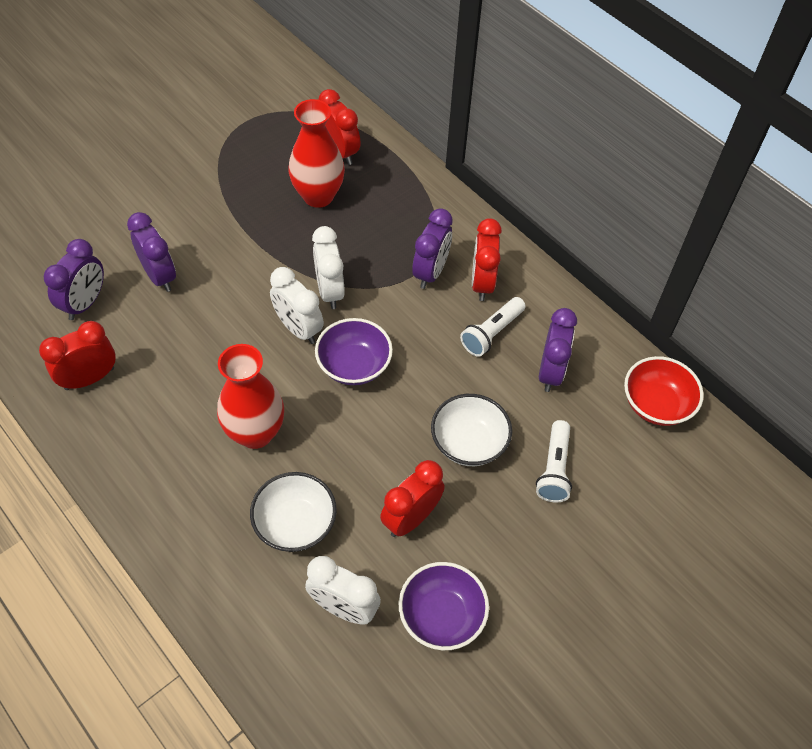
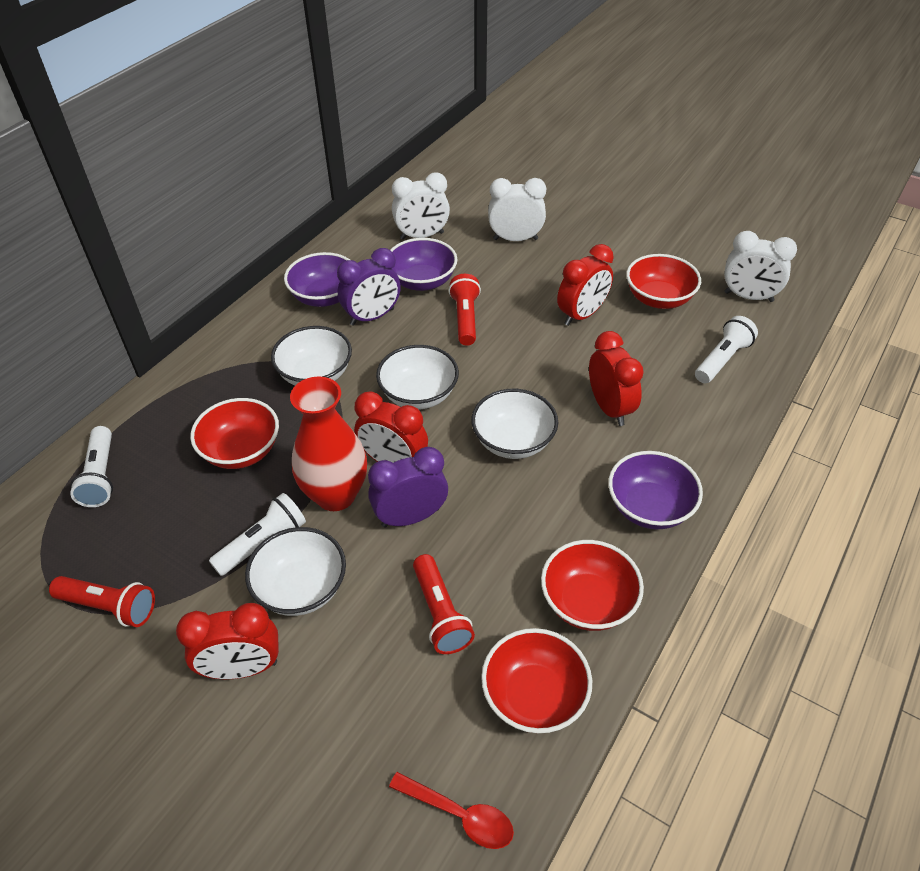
purple bowl: [315,318,393,385] [399,562,489,650] = 2 -> [284,252,350,307] [391,238,457,291] [608,451,703,529] = 3
purple clock: [44,239,104,320] [127,212,176,292] [412,208,453,289] [539,308,577,392] = 4 -> [337,248,401,326] [368,447,448,528] = 2
red bowl: [624,356,704,426] = 1 -> [190,398,279,469] [481,628,592,733] [541,540,644,631] [626,254,701,309] = 4
red flashlight: none = 0 -> [49,576,155,627] [413,554,475,654] [449,274,481,346] = 3
red spoon: none = 0 -> [389,772,514,849] = 1
red vase: [217,344,284,449] [288,99,345,208] = 2 -> [290,376,367,511] = 1
white bowl: [250,472,337,552] [431,394,512,466] = 2 -> [245,527,346,616] [271,326,352,385] [376,345,459,410] [471,389,558,459] = 4
white flashlight: [460,297,525,357] [536,420,572,503] = 2 -> [70,426,113,507] [209,493,306,576] [695,316,758,383] = 3

